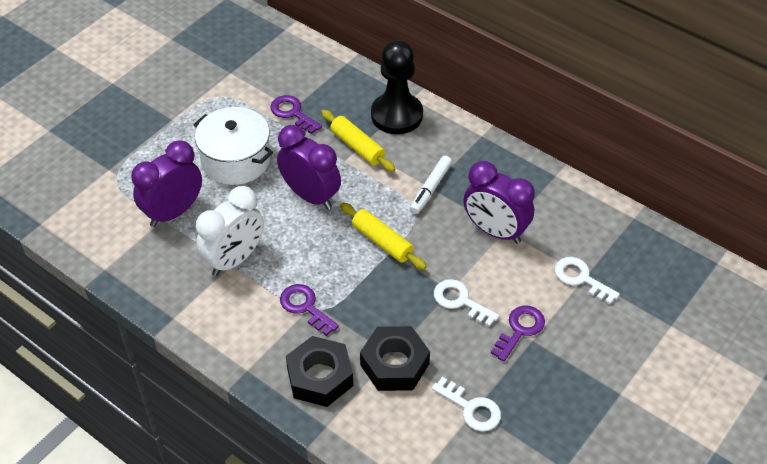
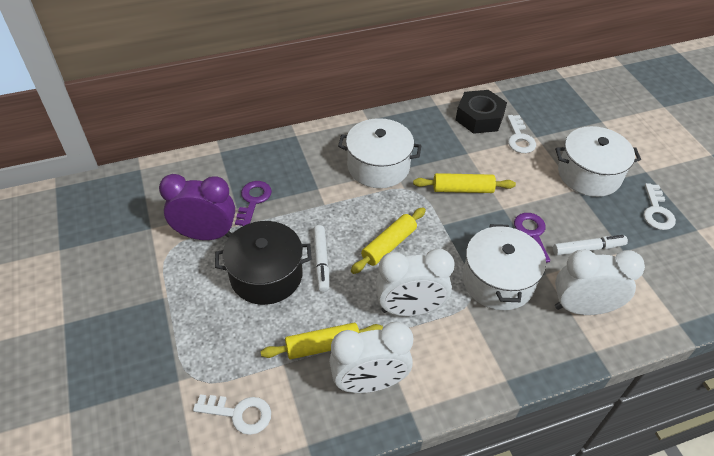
black nut: [286,336,353,407] [360,326,430,391] = 2 -> [456,90,507,134] = 1
black pawn: [371,40,423,134] = 1 -> none = 0
black pot: none = 0 -> [215,221,312,305] = 1
purple clock: [131,140,202,227] [277,125,341,210] [463,161,535,244] = 3 -> [159,174,235,240] = 1
purple key: [270,95,322,134] [280,284,339,336] [491,305,545,362] = 3 -> [235,181,272,226] [514,213,550,263] = 2
white clock: [195,186,264,276] = 1 -> [329,322,413,393] [376,249,455,316] [555,250,645,315] = 3
white marker: [410,156,452,214] = 1 -> [313,225,329,292] [553,235,628,256] = 2
white pot: [193,107,273,185] = 1 -> [338,118,422,188] [463,224,546,310] [555,126,641,197] = 3
yellow rolling pin: [321,110,396,172] [340,203,427,270] = 2 -> [261,323,383,359] [351,207,426,274] [413,173,516,193] = 3

